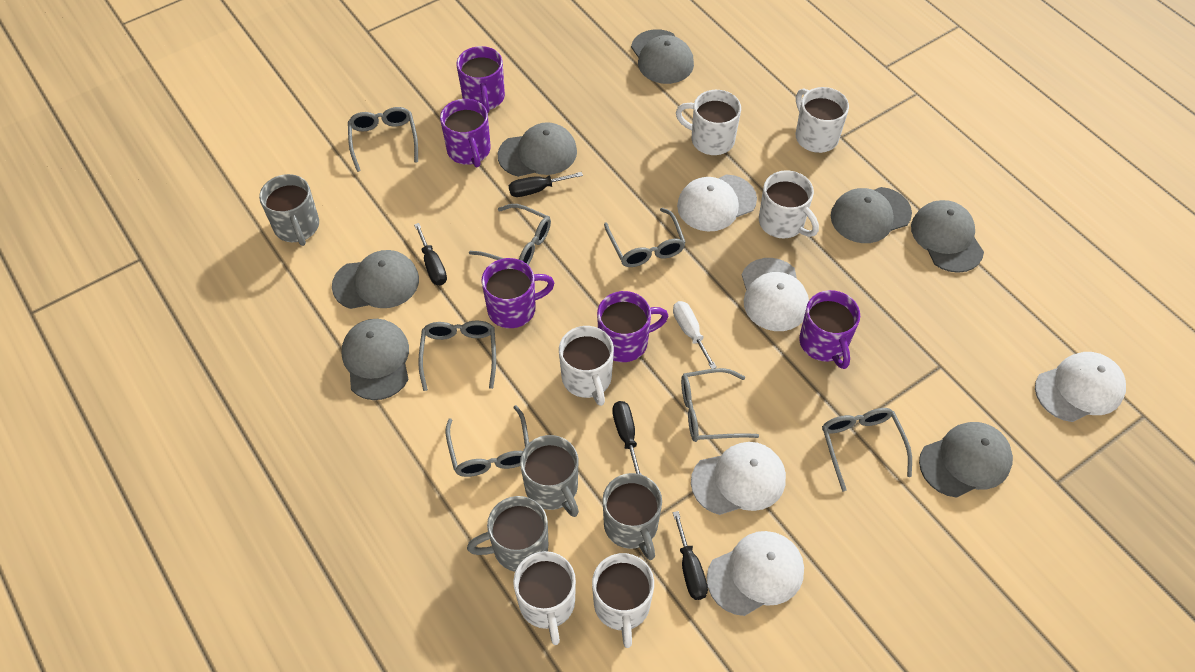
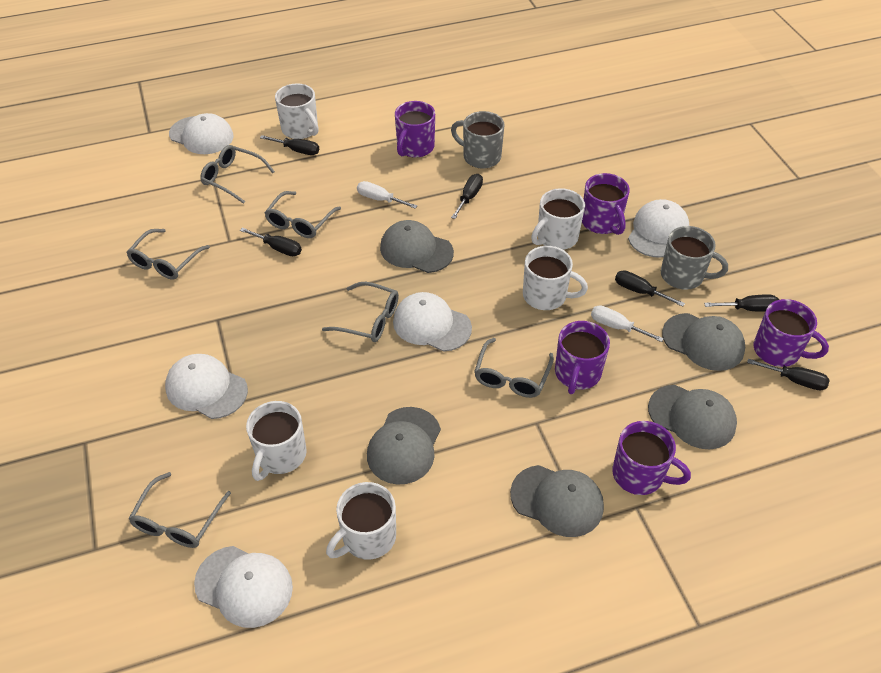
black screwdriver: [414,223,447,285] [509,172,583,197] [612,401,642,475] [673,511,708,600] = 4 -> [240,228,302,256] [260,135,319,155] [451,174,483,219] [615,270,685,307] [704,294,779,311] [747,359,830,390] = 6
grey cap: [332,250,419,309] [342,319,409,400] [497,122,577,177] [631,29,694,84] [831,187,912,243] [911,200,984,273] [919,422,1013,498] = 7 -> [367,407,441,485] [380,220,454,273] [510,465,604,537] [648,385,737,449] [662,313,745,371] = 5
grey glasses: [348,107,418,172] [418,321,496,391] [446,405,529,477] [469,204,551,265] [604,208,686,267] [681,368,759,442] [822,408,912,491] = 7 -> [126,229,210,280] [128,472,231,548] [200,145,275,204] [265,191,341,238] [322,282,399,342] [474,338,554,398] = 6
grey mug: [259,174,319,246] [467,496,548,572] [520,435,579,517] [602,473,662,560] = 4 -> [451,111,505,168] [661,226,728,290] = 2
white mug: [513,551,576,645] [559,326,614,406] [592,553,654,648] [676,90,741,155] [759,170,819,238] [795,87,849,153] = 6 -> [246,401,307,481] [275,83,319,139] [326,482,396,560] [523,246,588,310] [531,188,585,250] = 5
white screwdriver: [673,301,717,369] = 1 -> [357,181,417,209] [591,305,664,342] = 2

